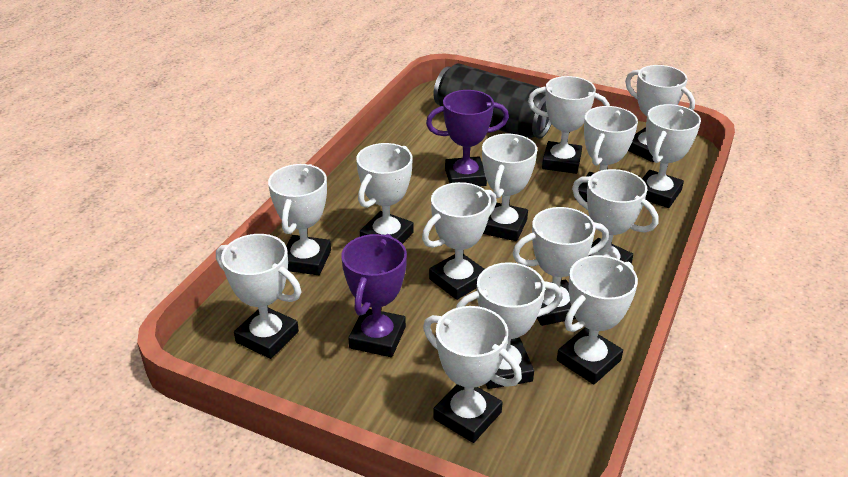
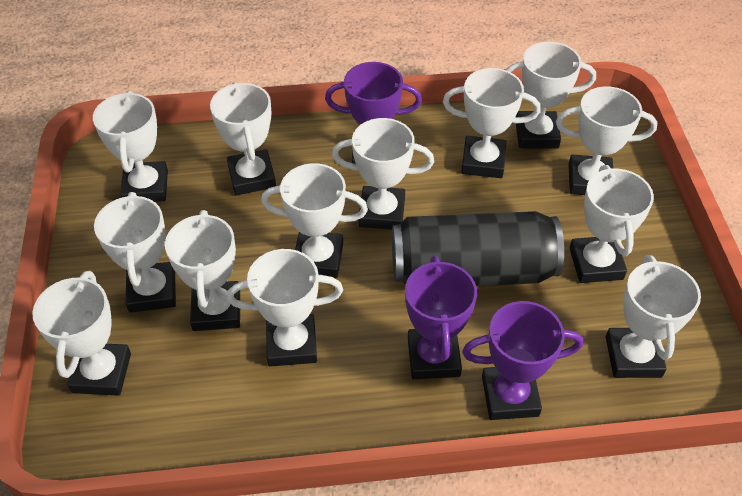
purple trophy: [341,234,407,357] [426,90,509,186] = 2 -> [325,62,422,164] [405,256,477,379] [462,301,583,420] = 3
white trophy: [216,234,301,359] [268,164,331,275] [356,143,413,244] [422,182,497,300] [423,306,522,443] [456,262,563,389] [482,134,537,241] [513,207,609,326] [528,76,610,174] [557,255,638,384] [572,169,658,264] [578,106,638,202] [625,65,695,162] [642,104,701,208] = 14 -> [32,271,131,396] [93,91,168,202] [94,192,176,313] [165,210,240,331] [210,82,276,195] [227,249,343,367] [261,163,368,278] [332,118,434,230] [443,68,541,178] [505,42,596,149] [556,87,657,195] [569,165,654,283] [606,255,701,378] = 13

